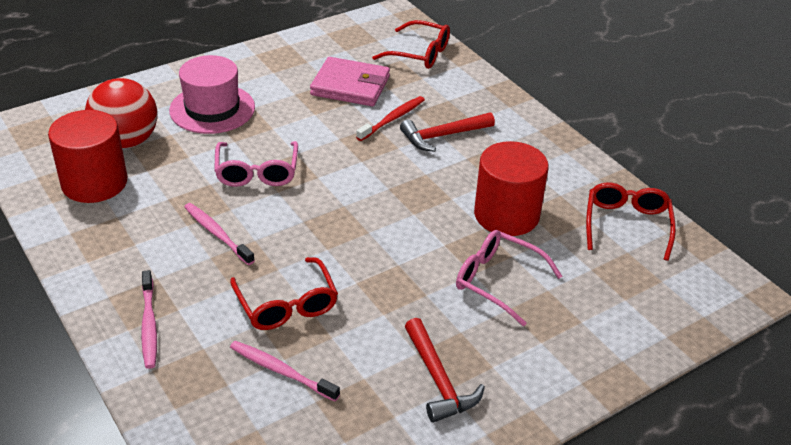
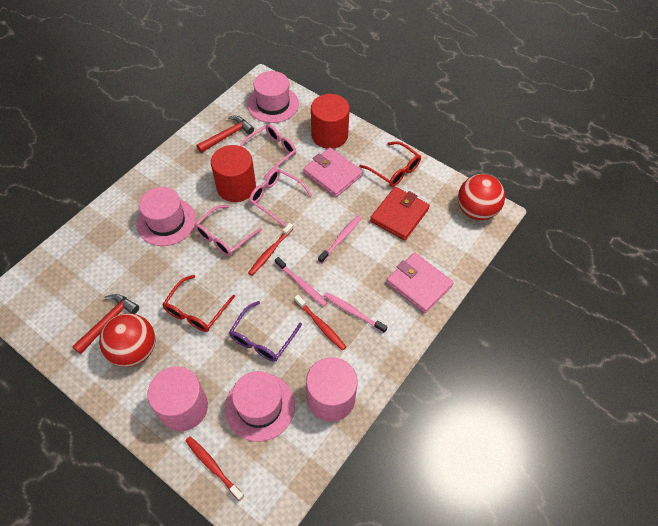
pink cylinder: none = 0 -> [147,367,208,431] [306,357,358,422] = 2
pink glasses: [214,141,298,187] [456,230,562,326] = 2 -> [195,205,262,256] [240,124,296,179] [249,169,312,227] = 3
pink hat: [169,55,255,134] = 1 -> [136,187,196,246] [225,371,295,442] [247,71,299,123] = 3
pink wallet: [310,57,390,106] = 1 -> [303,147,363,197] [386,253,454,313] = 2
purple glasses: none = 0 -> [229,301,302,362] = 1
red ball: [85,78,157,149] = 1 -> [99,313,155,367] [458,174,505,220] = 2
red glasses: [230,257,338,330] [372,20,450,69] [586,182,676,261] = 3 -> [162,275,235,332] [359,141,421,187] = 2
red toothbrush: [356,96,425,141] = 1 -> [185,436,244,501] [248,223,293,276] [294,295,346,350] = 3
red wallet: none = 0 -> [370,187,430,240] = 1

